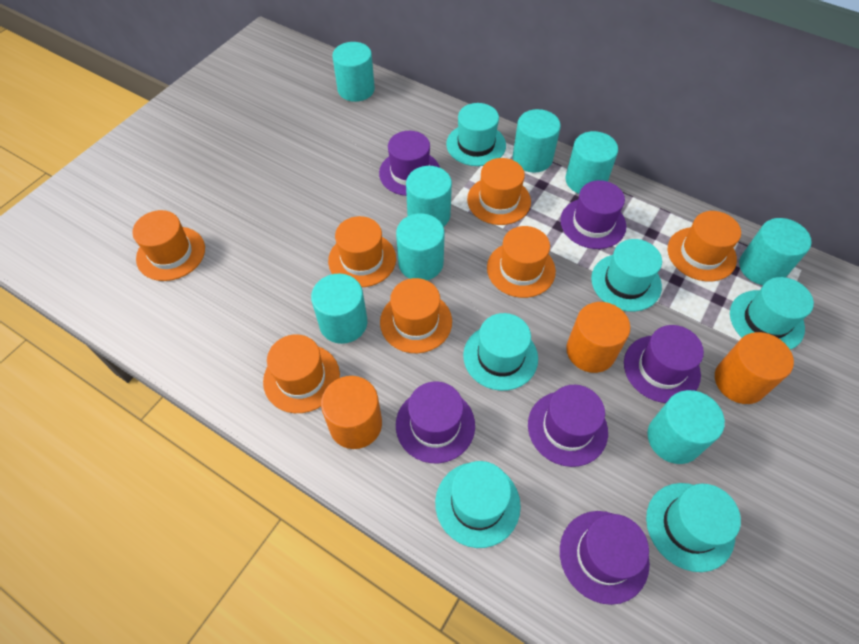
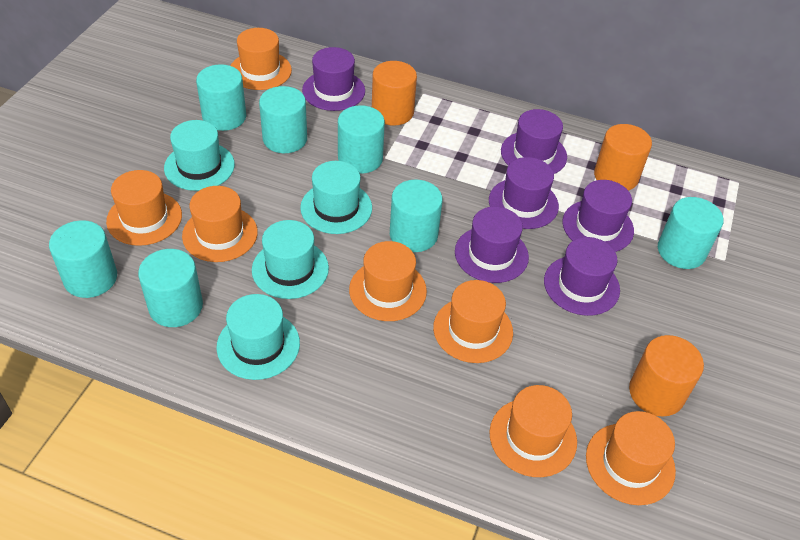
turquoise cylinder: [311,274,367,344] [332,42,375,102] [396,213,445,280] [406,166,452,227] [513,109,561,173] [565,131,618,194] [647,390,725,464] [739,218,812,285] = 8 -> [49,220,117,298] [138,249,203,327] [196,64,246,131] [259,86,307,153] [338,105,385,174] [390,180,443,252] [658,197,723,269] = 7
turquoise hat: [435,461,521,548] [446,103,506,166] [463,313,538,391] [591,239,662,312] [646,483,741,572] [730,277,814,350] = 6 -> [164,120,235,191] [216,294,300,380] [252,220,329,299] [300,161,372,234] = 4

